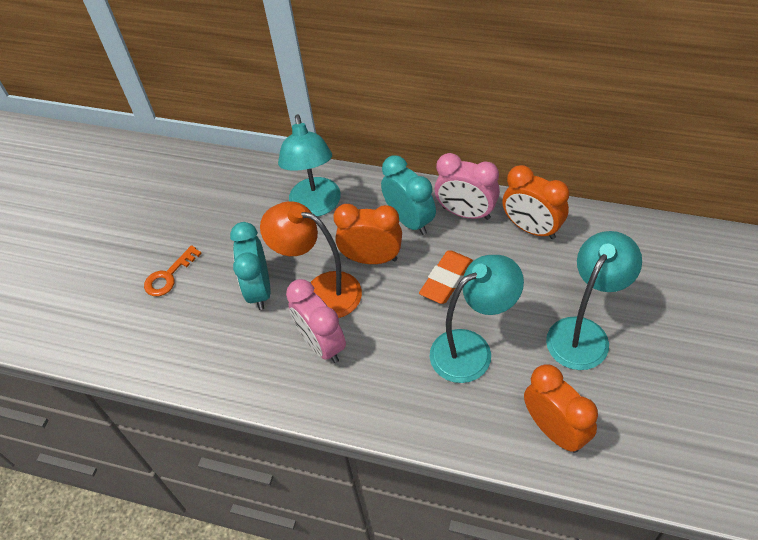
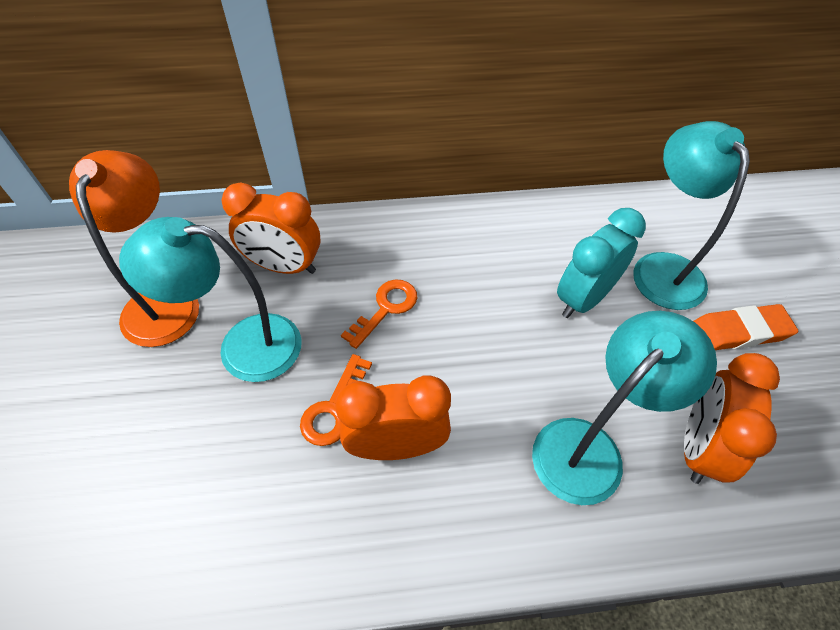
orange key: [144,245,202,296] = 1 -> [300,354,372,446] [341,279,418,349] = 2
pink clock: [286,279,346,363] [434,153,500,220] = 2 -> none = 0
turquoise clock: [230,222,271,310] [381,155,436,235] = 2 -> [557,208,646,318] = 1

